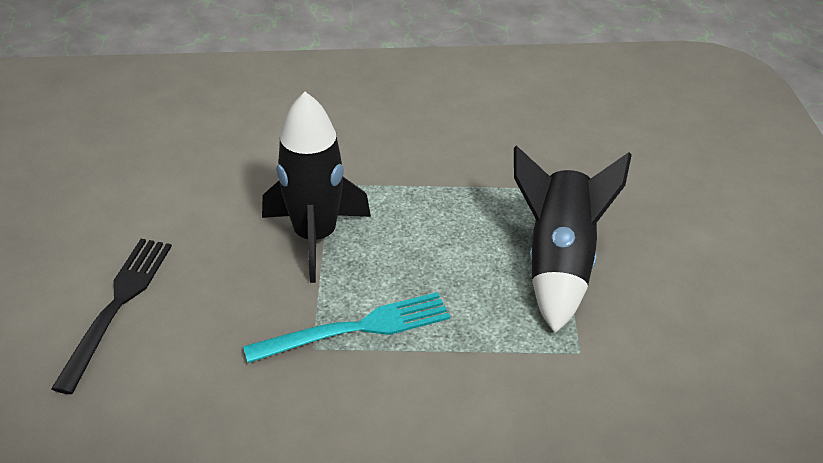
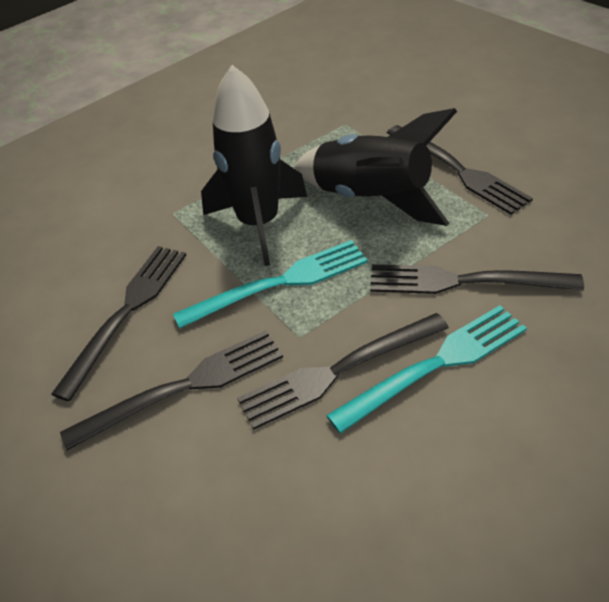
black fork: [51,239,172,394] = 1 -> [51,246,186,402] [60,330,283,451] [237,313,449,430] [370,264,584,294] [387,125,533,215] = 5
turquoise fork: [243,292,450,363] = 1 -> [173,240,368,329] [326,305,527,434] = 2

